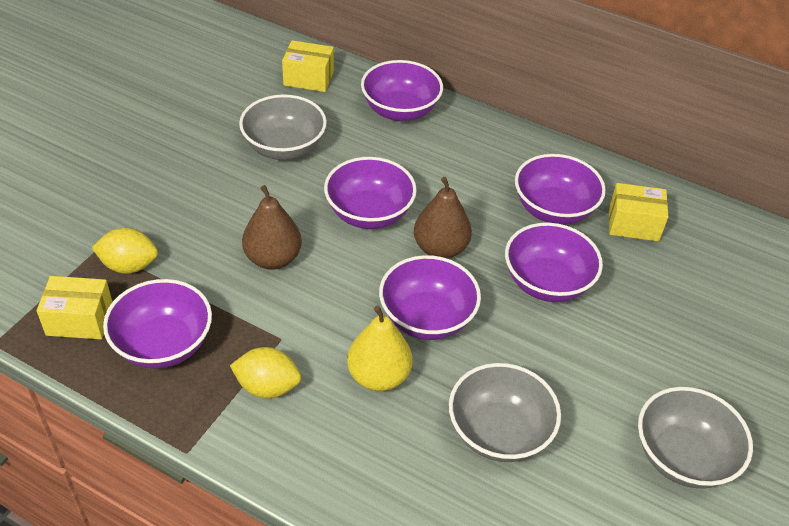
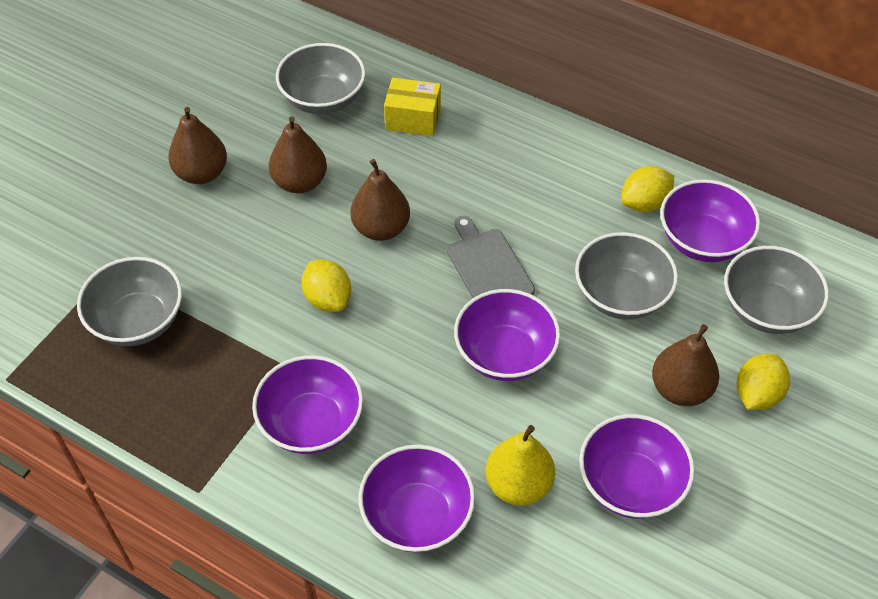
brown pear: [242,185,302,270] [414,177,472,259] = 2 -> [168,107,227,184] [269,116,327,193] [351,159,410,241] [652,324,719,406] = 4
grey bowl: [239,94,327,160] [449,363,561,462] [638,387,753,489] = 3 -> [77,257,182,346] [276,43,365,114] [575,232,678,320] [724,246,829,334] = 4
grey cutting board: none = 0 -> [447,216,535,298] = 1
purple bowl: [103,279,212,369] [324,157,417,229] [361,60,443,121] [379,255,481,340] [505,223,603,302] [515,154,606,225] = 6 -> [252,355,363,454] [358,445,475,553] [454,289,560,381] [579,414,695,519] [660,179,760,262] = 5
yellow box: [37,276,112,339] [282,40,334,92] [609,183,668,242] = 3 -> [384,78,441,136] = 1
yellow lemon: [92,228,158,274] [230,347,301,398] = 2 -> [302,260,351,312] [621,166,674,212] [737,354,790,410] = 3

